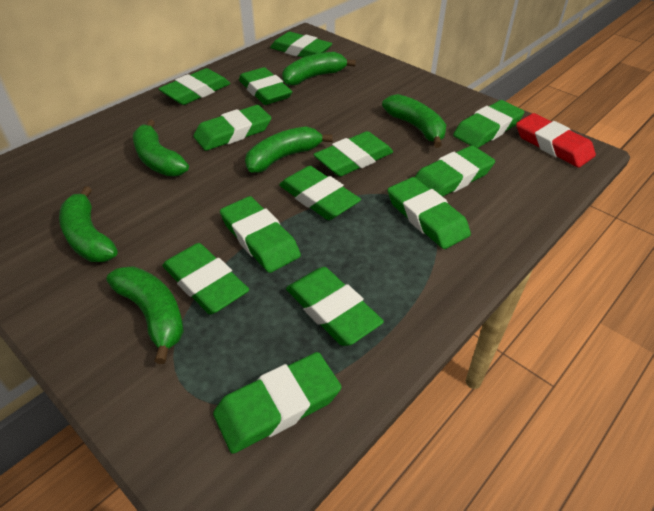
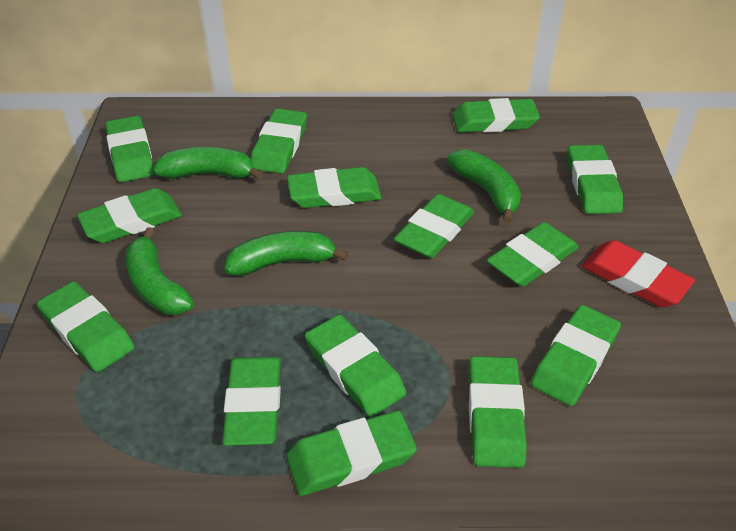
green banana: [59,186,118,262] [106,266,184,364] [133,120,189,176] [245,126,333,173] [282,52,356,85] [382,94,446,148] = 6 -> [125,227,194,315] [153,147,263,180] [224,231,349,276] [447,149,521,223] = 4
green eraser: [158,68,231,105] [162,243,249,315] [193,105,271,151] [213,352,341,454] [220,196,301,273] [239,67,292,105] [270,32,332,57] [279,166,361,220] [286,267,384,346] [313,131,393,176] [388,177,471,249] [415,145,495,197] [453,100,524,148] = 13 -> [37,281,135,372] [77,188,182,243] [105,116,154,182] [222,357,281,446] [251,109,307,174] [286,411,417,496] [287,167,382,208] [305,315,406,417] [394,194,474,258] [452,98,540,133] [468,356,527,468] [487,222,579,287] [531,305,621,406] [567,145,623,214] = 14

